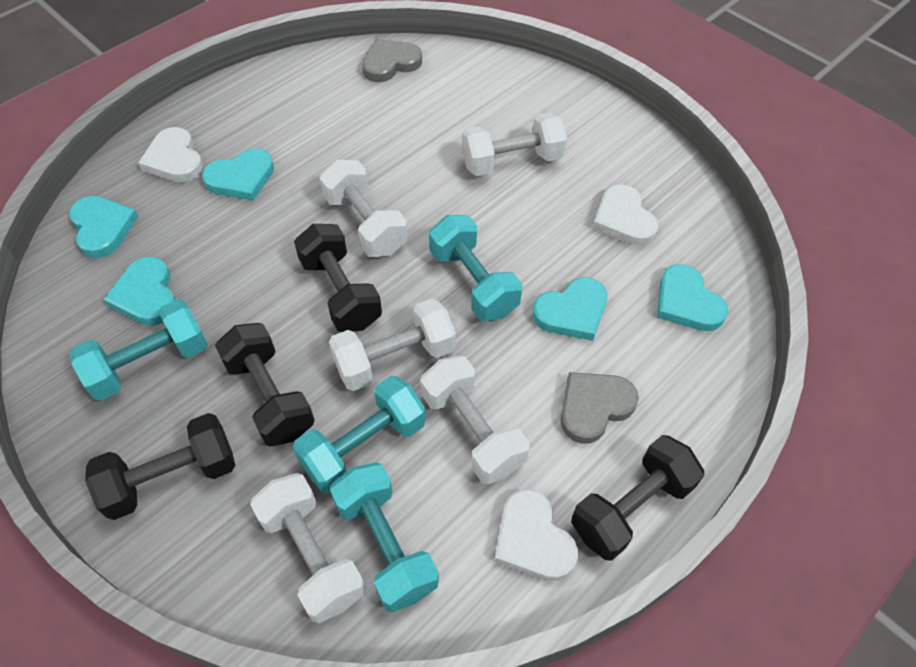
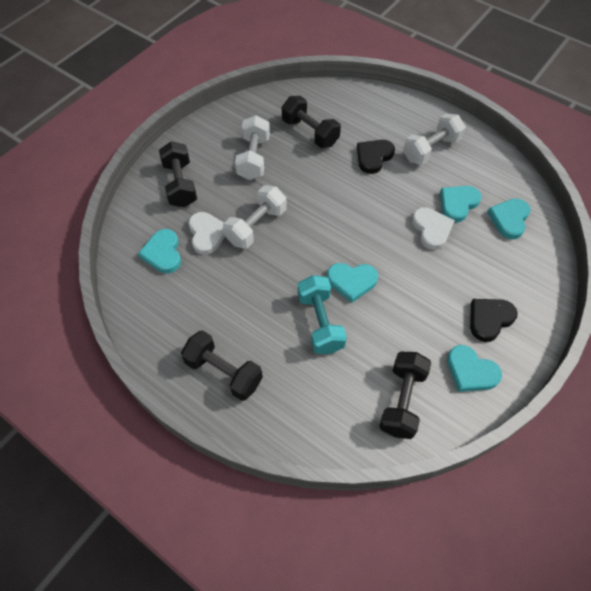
black heart: none = 0 -> [357,140,395,174] [470,299,518,342] = 2
grey heart: [362,39,422,82] [561,372,639,444] = 2 -> none = 0
turquoise dumbbell: [69,299,207,401] [293,376,426,493] [330,462,439,612] [429,215,522,321] = 4 -> [298,275,347,354] = 1
white dumbbell: [250,473,366,623] [319,160,408,257] [329,298,456,391] [421,356,529,484] [462,112,567,176] = 5 -> [223,185,287,249] [235,115,270,180] [403,113,466,165] = 3
white heart: [138,127,203,183] [494,489,578,581] [592,184,659,246] = 3 -> [188,212,225,255] [412,207,455,250] = 2

